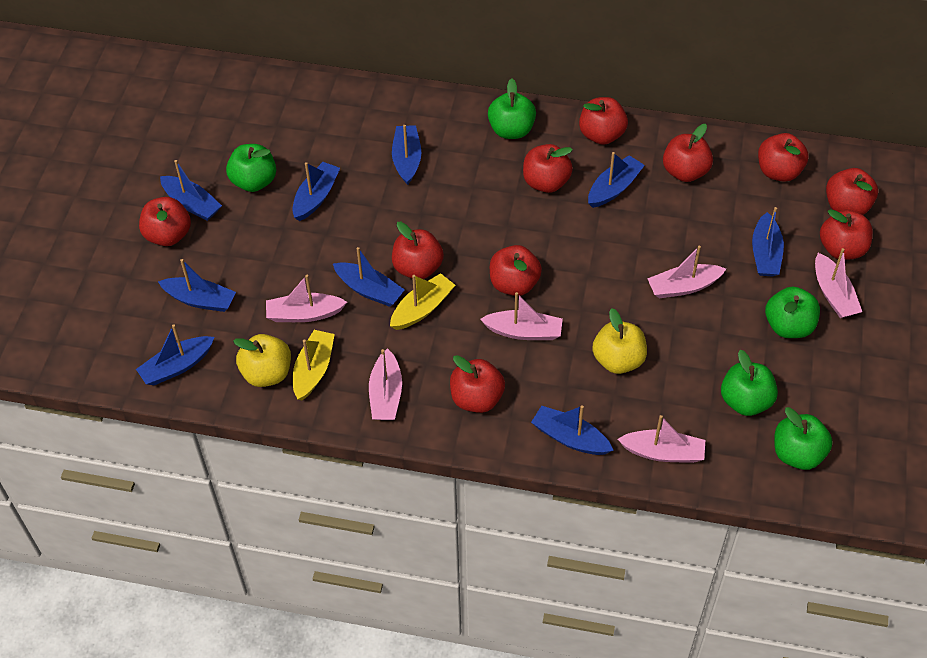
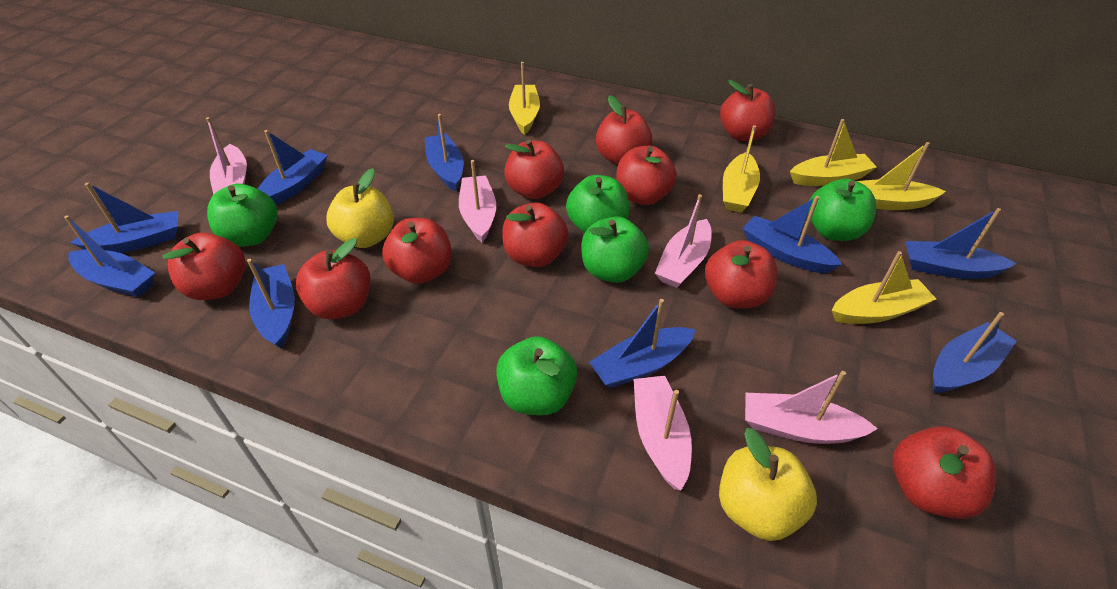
pink boat: [266,275,347,322] [369,348,402,420] [480,292,563,340] [618,415,705,463] [647,245,726,298] [815,248,862,318] = 6 -> [206,117,247,195] [459,160,496,243] [633,376,692,490] [655,194,711,288] [745,371,878,444] = 5
yellow boat: [293,330,335,401] [390,273,455,330] = 2 -> [509,62,540,135] [723,125,760,212] [790,119,877,186] [832,251,936,324] [857,142,946,210] = 5

